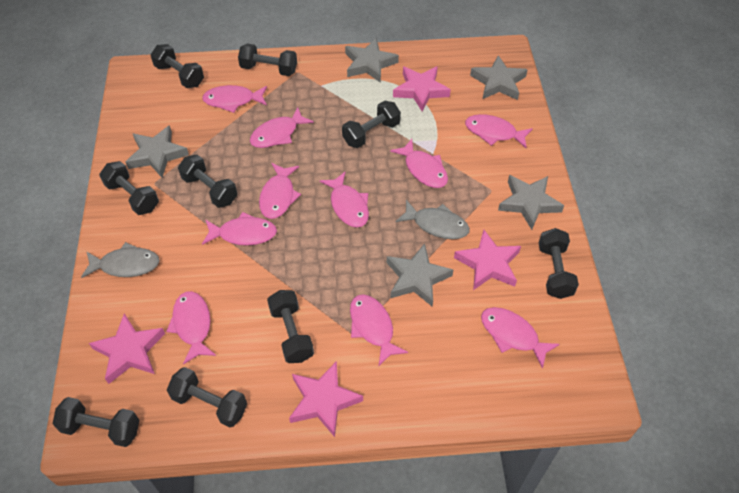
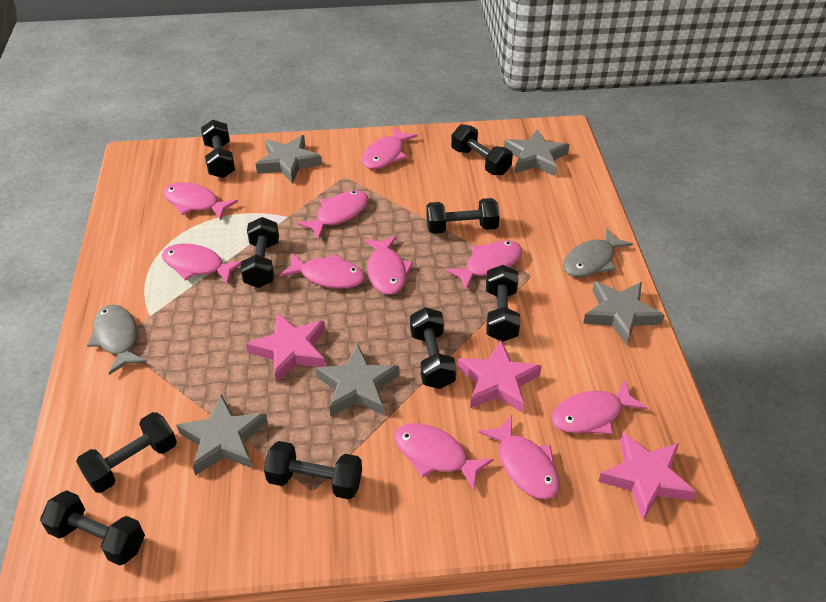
pink star: [89,313,165,384] [289,361,363,437] [393,66,451,112] [454,230,521,290] = 4 -> [246,312,325,383] [457,340,542,413] [598,433,696,520] = 3

